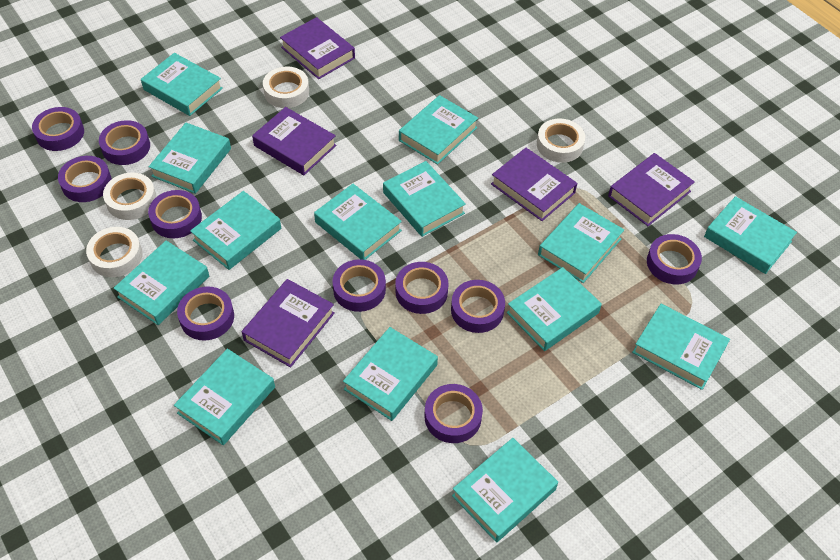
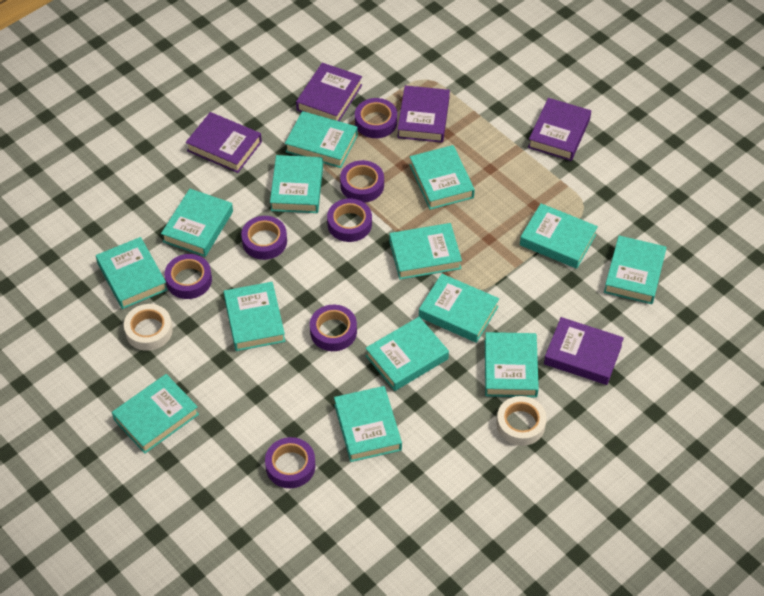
purple tape: [32,107,84,151] [58,156,112,202] [99,120,150,165] [148,190,202,238] [177,286,234,341] [332,259,386,312] [396,262,448,314] [425,384,483,443] [451,280,505,333] [647,234,702,284] = 10 -> [165,254,212,299] [241,216,287,260] [265,437,316,488] [310,305,357,351] [327,199,372,242] [340,160,384,203] [355,98,397,138] = 7
white tape: [86,227,143,277] [103,172,157,220] [263,67,309,108] [537,118,585,163] = 4 -> [124,304,173,351] [496,396,547,446] = 2

